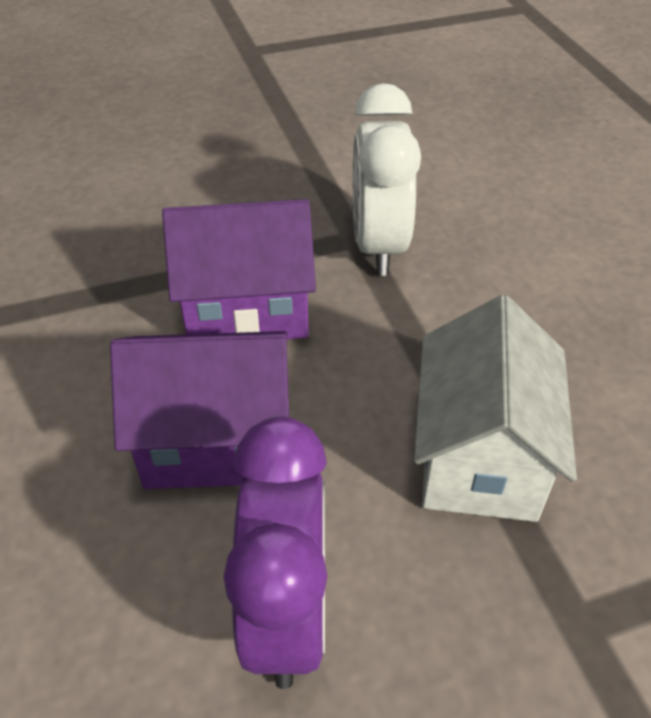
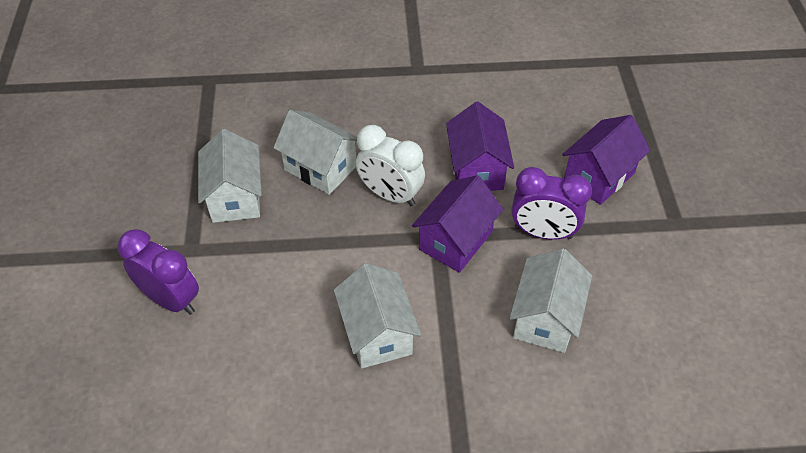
purple clock: [224,416,327,689] = 1 -> [118,229,199,315] [512,167,592,240] = 2
purple house: [110,331,289,489] [162,199,316,339] = 2 -> [412,175,503,273] [446,102,514,191] [562,115,650,205] = 3
white house: [414,295,577,522] = 1 -> [198,129,262,223] [273,110,357,195] [334,263,421,369] [509,248,592,353] = 4

